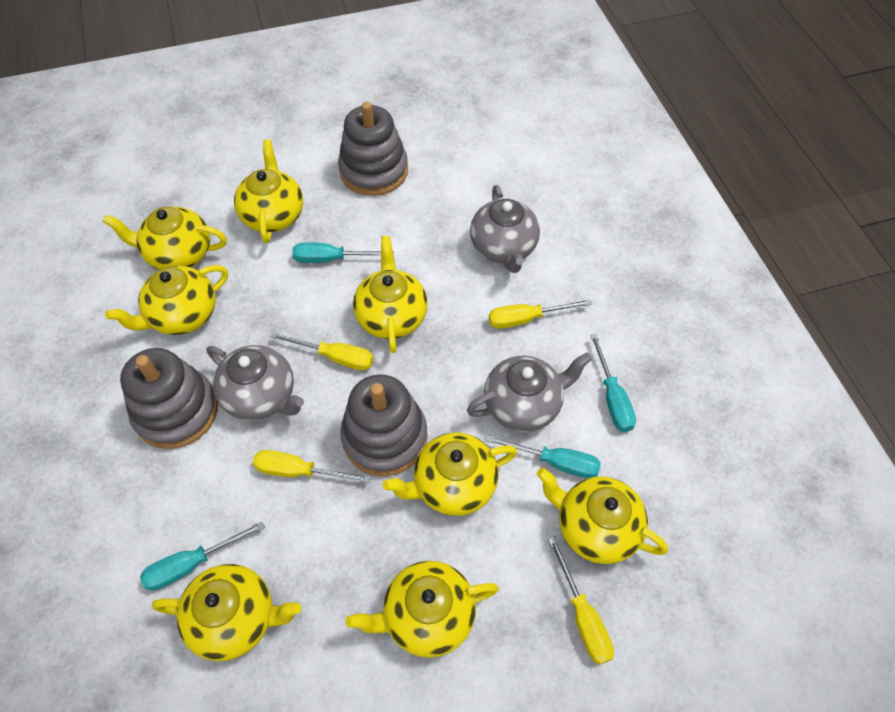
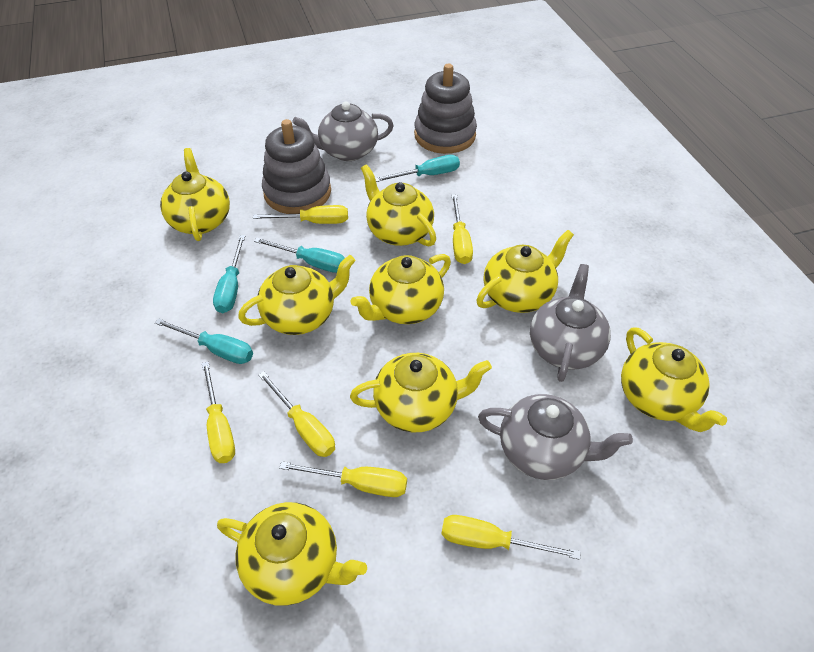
grey stacking toy: [120,348,218,449] [338,102,408,196] [340,374,428,476] = 3 -> [262,119,331,214] [414,64,477,154] = 2
yellow screwdriver: [253,450,371,483] [270,332,373,370] [489,299,592,329] [548,536,614,665] = 4 -> [202,362,235,463] [253,205,348,224] [258,371,335,457] [279,461,407,497] [442,515,581,560] [451,194,473,264] = 6

